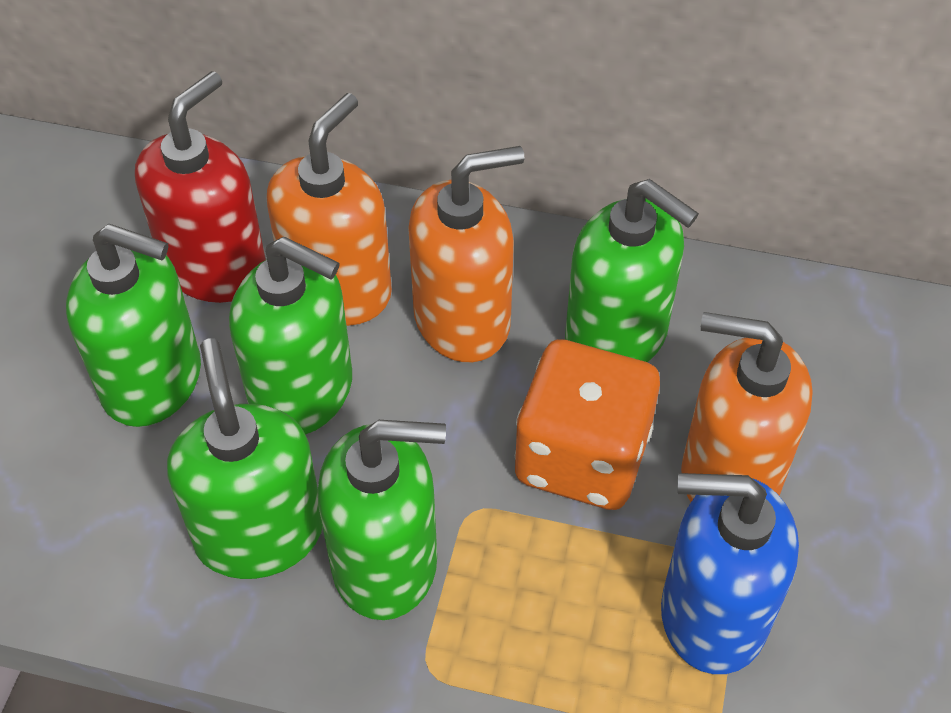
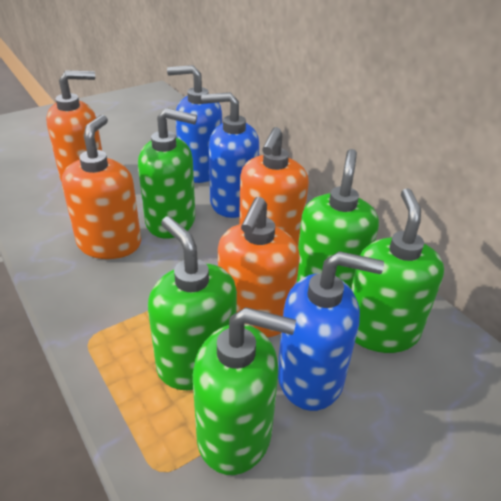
blue soap dispenser: [661,473,799,674] = 1 -> [167,65,222,183] [201,92,259,218] [278,251,384,411] = 3
orange dice: [515,339,660,510] = 1 -> none = 0
orange soap dispenser: [267,93,392,326] [408,146,525,362] [681,312,813,502] = 3 -> [46,70,102,182] [62,115,141,259] [218,197,300,337] [239,127,309,246] = 4
red soap dispenser: [135,71,266,303] = 1 -> none = 0

